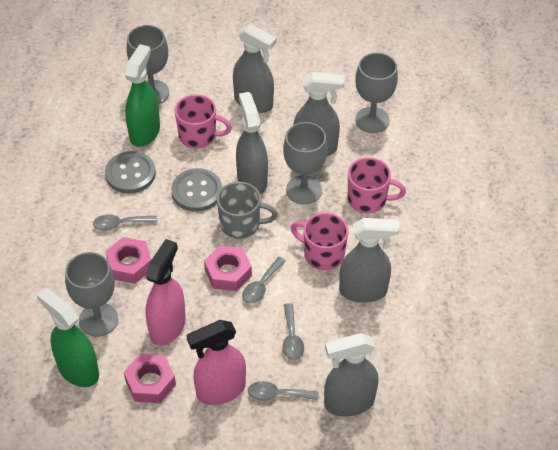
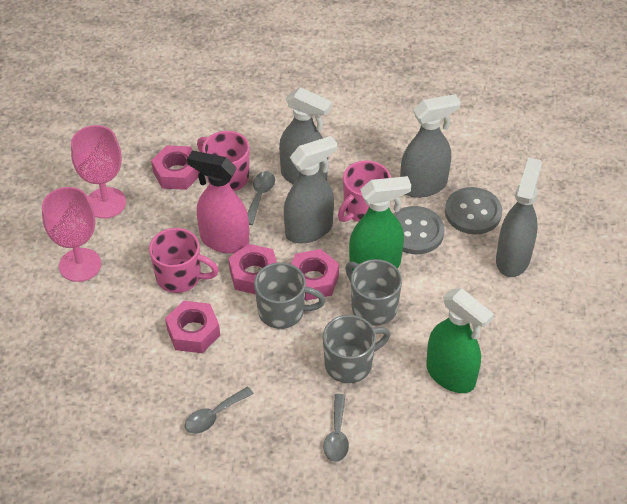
grey goblet: [65,252,118,337] [127,25,169,104] [283,122,328,204] [355,52,398,133] = 4 -> none = 0
grey mug: [217,182,278,239] = 1 -> [254,262,326,329] [323,315,390,383] [345,259,402,326] = 3
grey spoon: [93,215,157,231] [242,257,286,304] [248,381,319,401] [283,303,304,360] = 4 -> [185,387,254,434] [247,171,275,225] [323,394,349,462] = 3
grey spray bottle: [233,24,277,113] [236,92,268,195] [293,72,344,156] [324,333,379,417] [339,218,399,303] = 5 -> [279,87,332,185] [284,136,337,244] [400,94,461,198] [496,157,542,277] = 4
pink goblet: none = 0 -> [42,187,101,282] [71,125,126,219] = 2
pink nut: [106,237,151,284] [124,354,176,403] [204,245,252,291] = 3 -> [151,145,199,190] [165,301,220,353] [228,244,277,294] [292,249,339,301] = 4
pink spray bottle: [145,239,186,346] [186,320,246,405] = 2 -> [187,150,249,254] = 1

